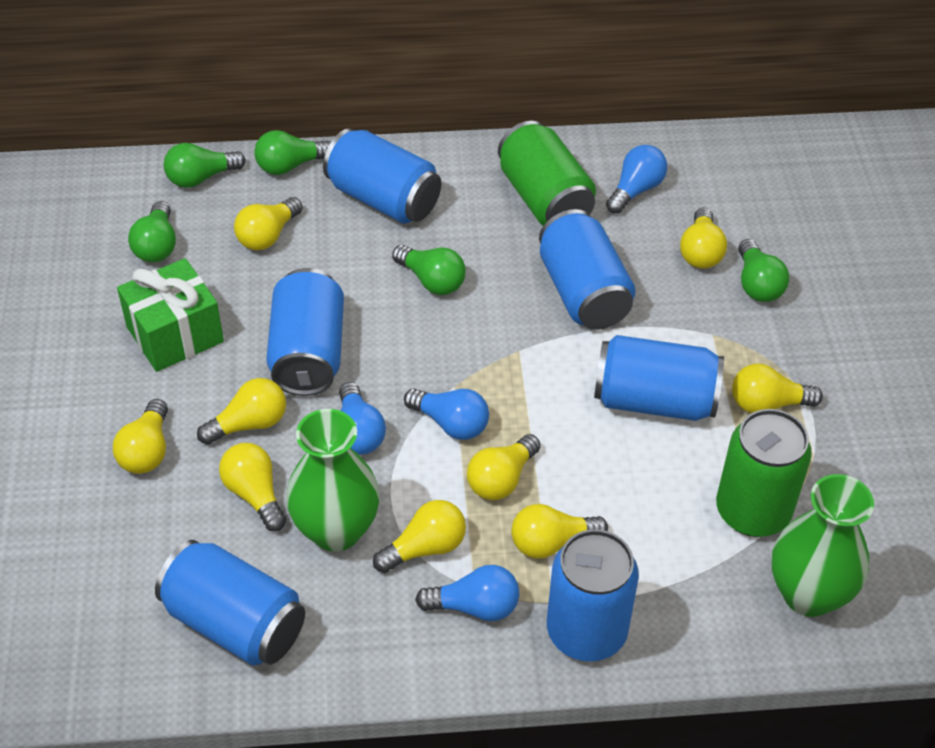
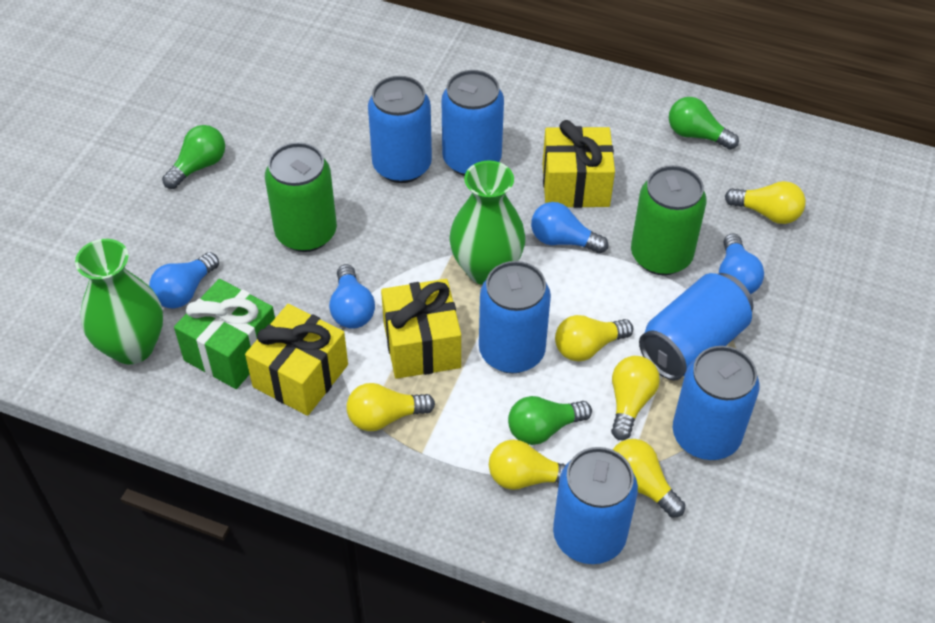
green light bulb: [128,201,176,262] [164,143,246,188] [254,130,331,175] [392,245,466,295] [738,239,789,302] = 5 -> [162,125,225,189] [508,396,592,445] [669,97,739,150] = 3
yellow gift: none = 0 -> [245,304,348,416] [381,279,461,379] [543,120,615,208] = 3
yellow light bulb: [113,399,168,474] [197,378,286,445] [219,443,286,532] [234,197,303,250] [373,500,466,573] [467,434,541,500] [511,504,608,558] [680,207,727,269] [732,363,823,413] = 9 -> [346,383,435,431] [489,440,565,490] [555,315,633,362] [611,356,660,440] [612,439,685,518] [725,181,806,224] = 6

